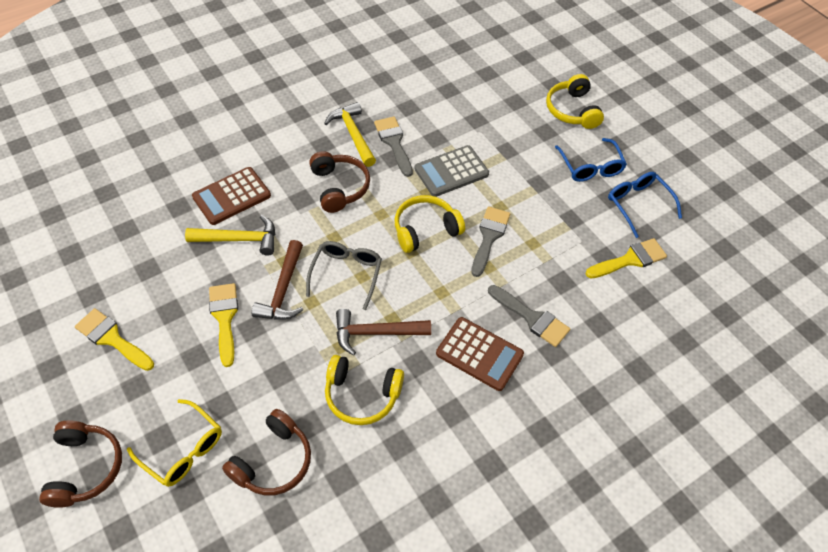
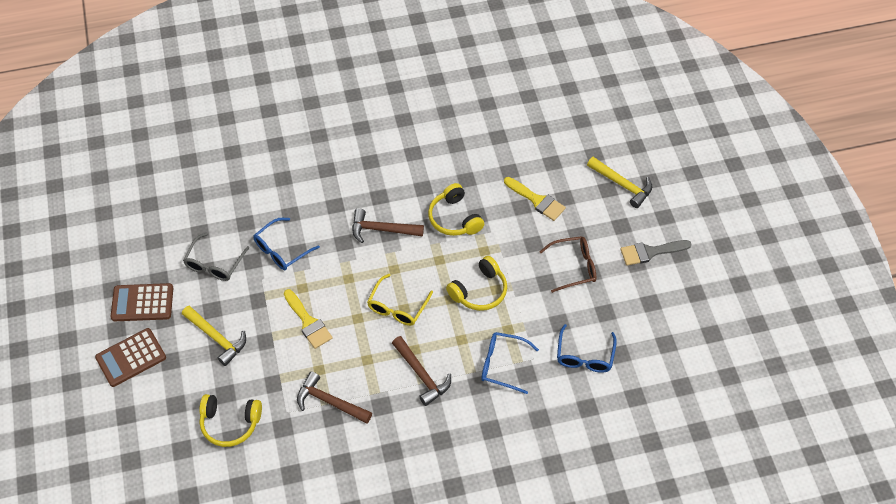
blue glasses: [555,138,627,182] [608,172,682,238] = 2 -> [253,218,320,270] [481,332,539,394] [557,324,617,373] = 3
brown glasses: none = 0 -> [539,236,596,293] = 1
brown hammer: [252,240,303,320] [336,309,431,355] = 2 -> [297,371,372,424] [352,208,424,243] [392,336,451,406] = 3
brown headphones: [39,421,122,508] [222,409,311,496] [309,151,370,213] = 3 -> none = 0
grey brush: [374,117,413,177] [471,206,510,277] [488,285,570,347] = 3 -> [620,240,692,266] = 1
grey calculator: [415,145,489,197] = 1 -> none = 0
yellow brush: [75,308,154,371] [209,283,238,367] [586,238,667,278] = 3 -> [284,289,333,349] [504,177,566,221] = 2

